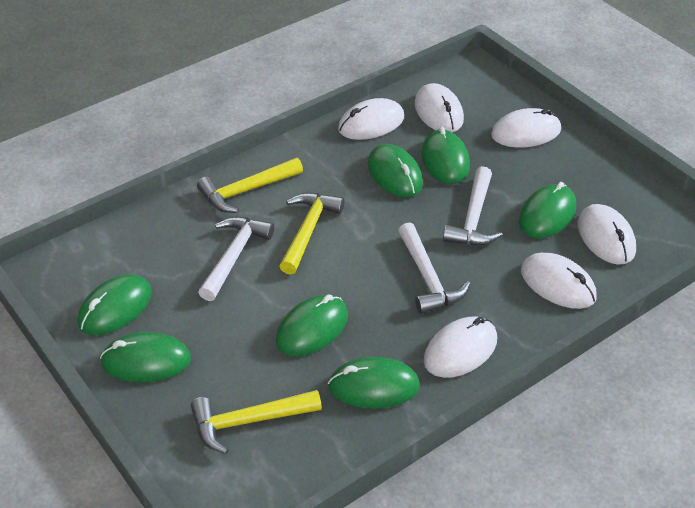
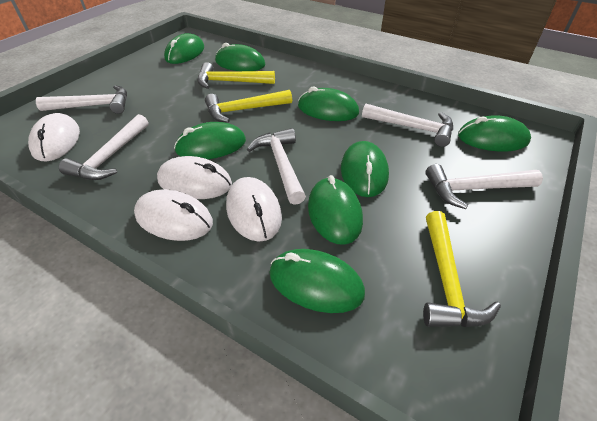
green mouse: [78,274,152,335] [100,332,191,382] [276,294,348,356] [328,357,420,409] [368,144,423,197] [421,127,470,184] [519,182,576,238] = 7 -> [164,33,204,64] [174,122,246,159] [215,43,265,71] [270,249,365,313] [298,87,359,121] [308,175,363,245] [341,141,389,197] [458,115,531,151] = 8
white hammer: [198,217,274,301] [398,222,470,314] [443,166,503,245] = 3 -> [36,85,127,114] [59,114,148,180] [247,128,306,205] [362,104,453,147] [425,164,543,209] = 5
white mouse: [338,98,404,140] [415,83,464,132] [424,316,497,378] [491,108,561,148] [521,253,597,309] [578,204,636,265] = 6 -> [28,113,80,161] [134,189,213,241] [157,156,232,199] [226,177,282,242] = 4

